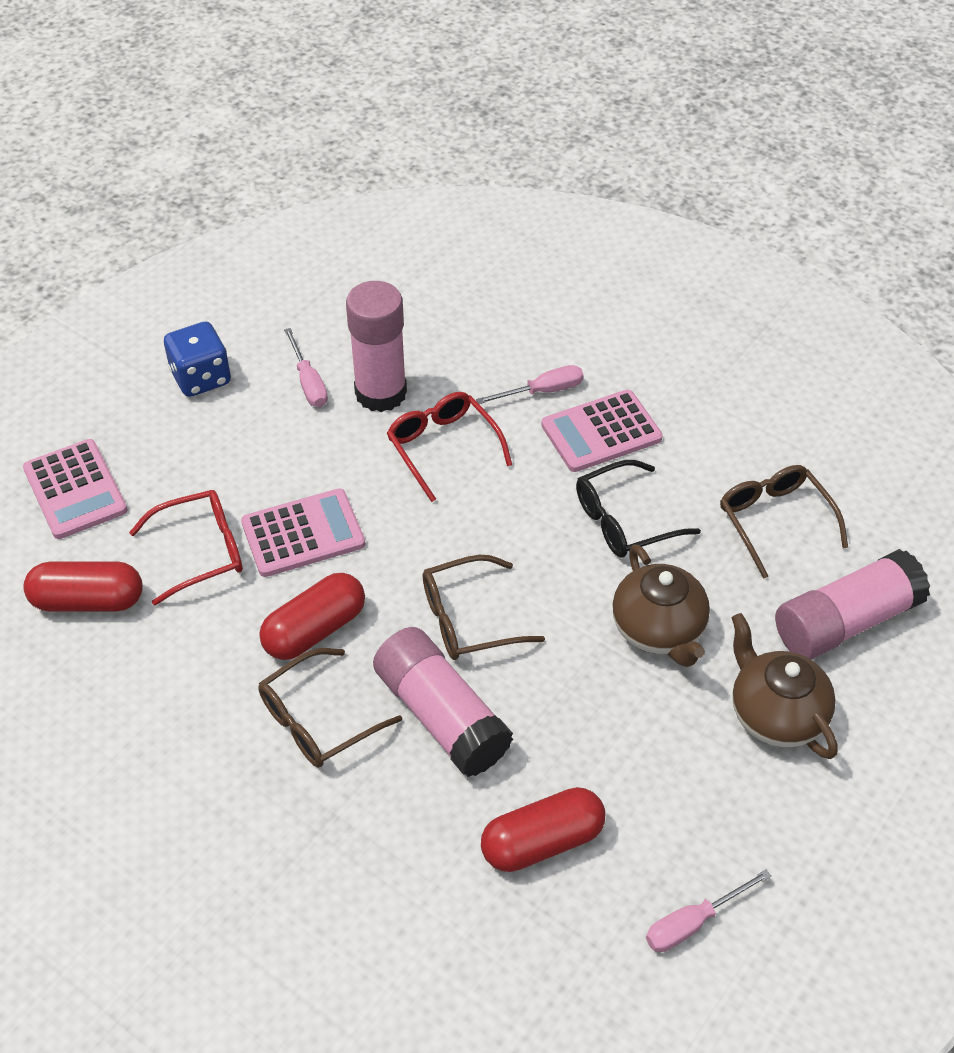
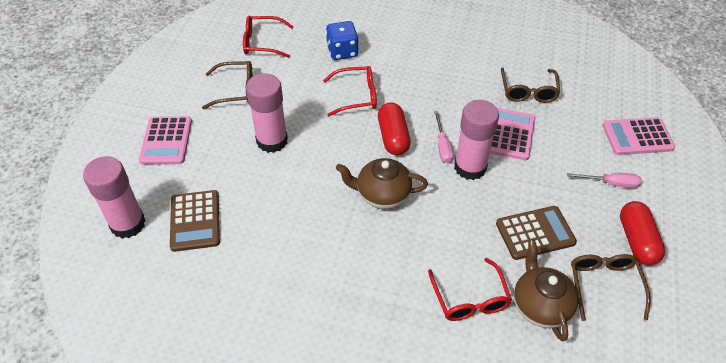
black glasses: [576,460,701,558] = 1 -> none = 0
brown calculator: none = 0 -> [170,190,220,252] [496,206,577,260] = 2
pink screwdriver: [284,328,328,407] [476,365,584,404] [646,870,771,952] = 3 -> [434,111,453,163] [567,173,641,188] = 2
red capsule: [23,561,143,612] [259,573,365,660] [481,787,605,872] = 3 -> [378,103,411,155] [620,201,665,266] = 2
red glasses: [129,490,243,606] [387,392,512,502] = 2 -> [243,16,294,58] [323,66,377,116] [428,258,512,321] = 3

